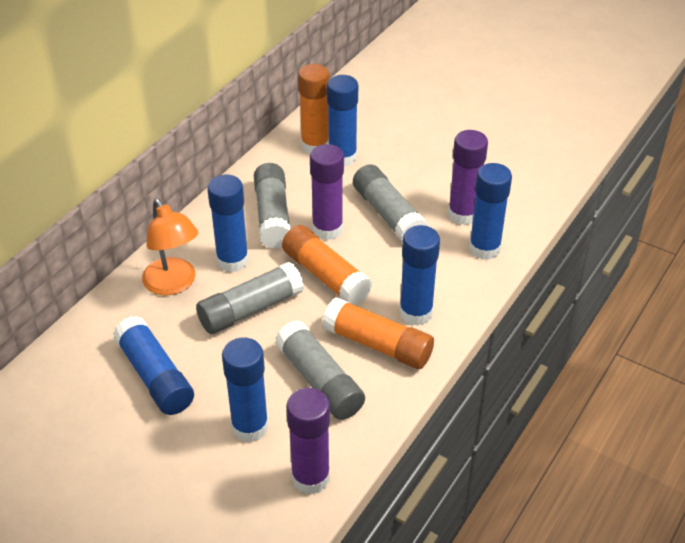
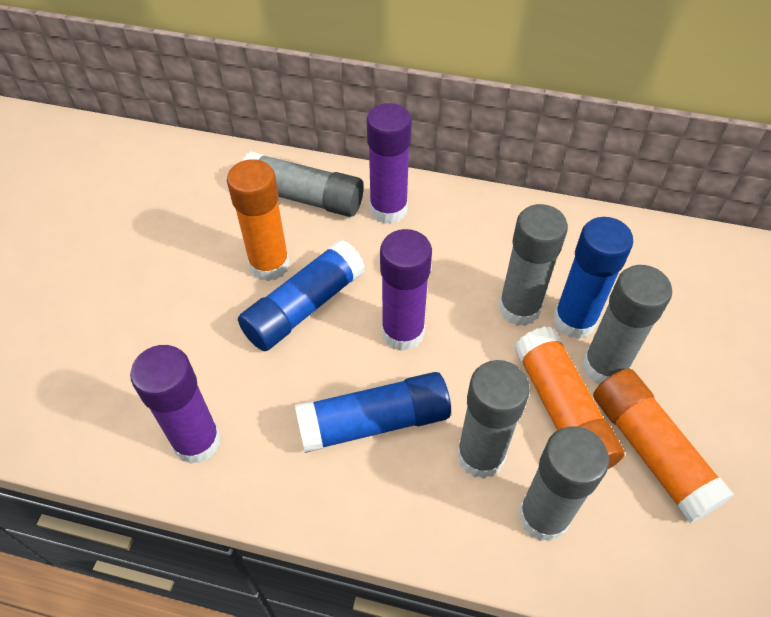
blue glue stick: [113,316,194,415] [207,175,249,272] [222,337,269,442] [327,75,358,167] [399,225,440,326] [469,163,512,260] = 6 -> [238,240,365,351] [295,372,451,453] [553,217,633,339] = 3
grey glue stick: [196,262,304,334] [254,163,290,249] [275,320,365,420] [353,164,428,242] = 4 -> [243,151,364,217] [457,360,530,479] [499,204,568,326] [518,427,609,542] [582,265,672,384] = 5
orange lamp: [142,199,198,296] = 1 -> none = 0

